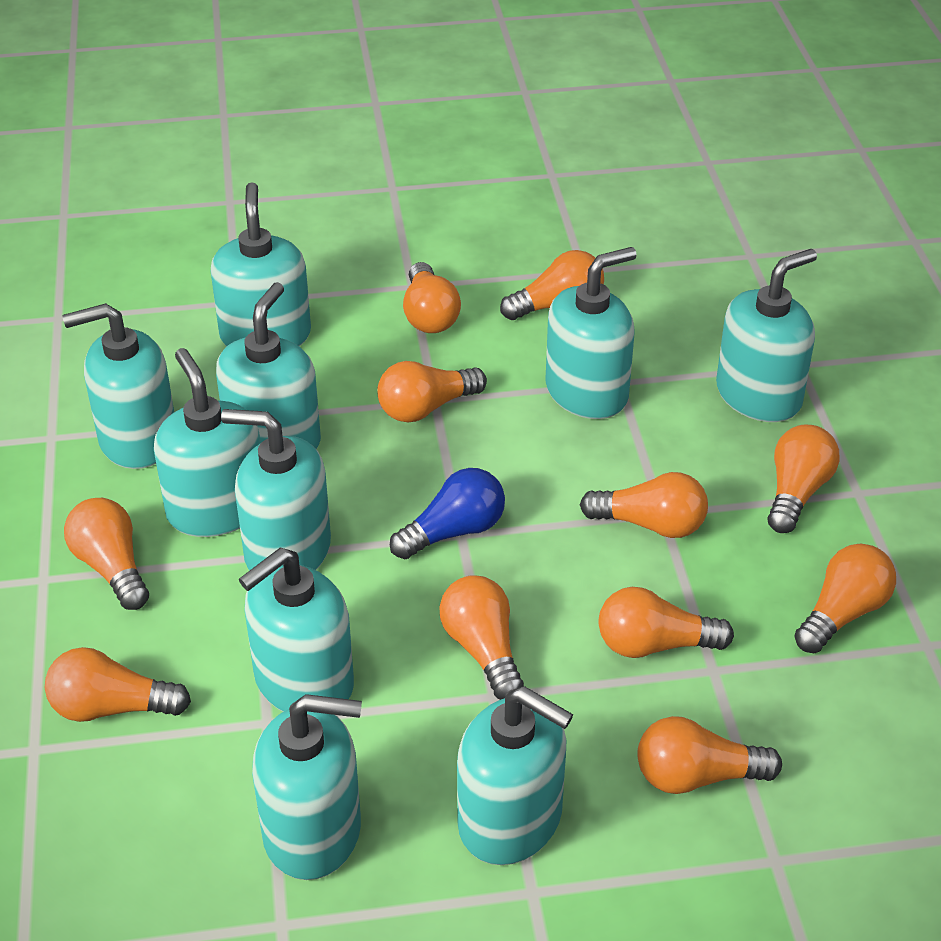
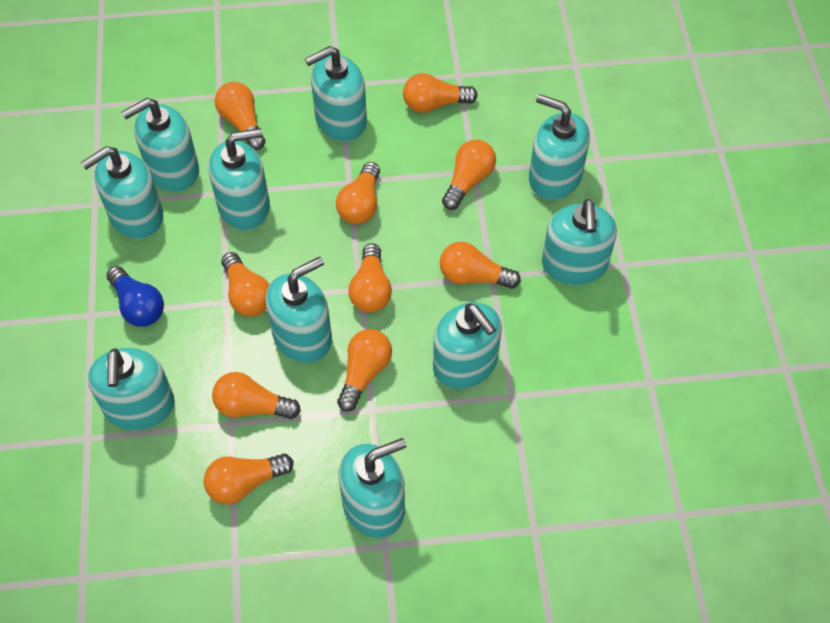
orange light bulb: [45,647,191,722] [64,498,149,610] [377,361,487,422] [403,262,461,333] [440,575,524,700] [500,250,604,320] [580,472,708,538] [599,587,734,658] [637,716,782,794] [767,425,840,533] [794,544,896,653] = 11 -> [204,454,294,504] [212,372,301,419] [215,82,265,150] [221,252,269,317] [336,162,380,224] [337,329,392,411] [348,243,392,313] [403,73,478,113] [440,242,521,289] [442,140,496,210] = 10

